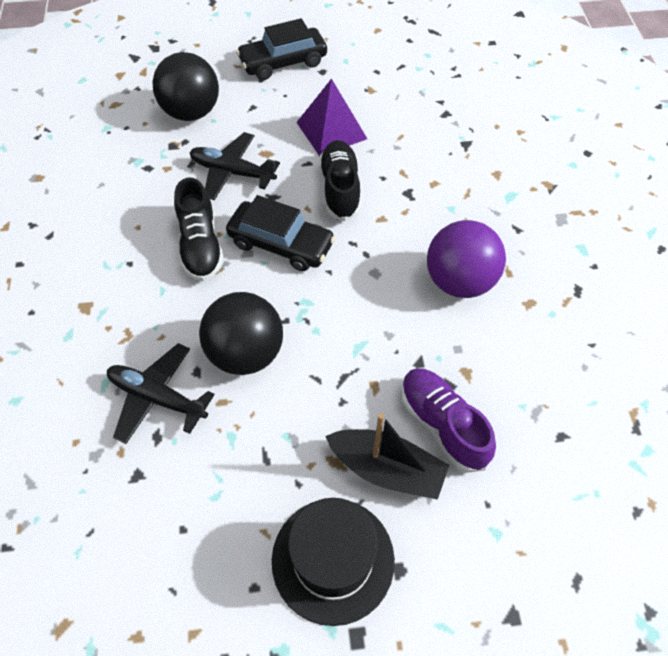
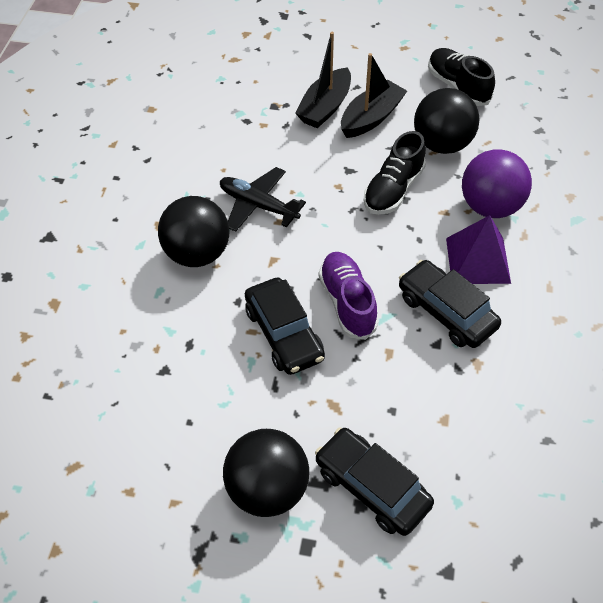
black ball: [152,52,219,121] [199,292,283,375] = 2 -> [158,196,229,267] [223,429,309,517] [414,88,479,154] = 3
black boat: [325,413,449,500] = 1 -> [295,32,351,128] [341,53,407,138] = 2
black car: [226,195,336,271] [236,18,327,80] = 2 -> [245,277,325,375] [315,428,434,536] [399,260,501,348] = 3
black hat: [272,498,395,626] = 1 -> none = 0
black plane: [107,343,215,444] [189,132,280,200] = 2 -> [220,167,306,232] = 1

